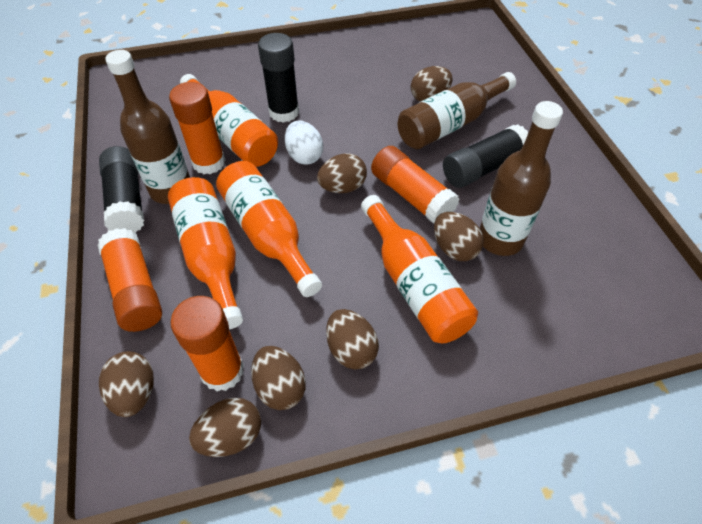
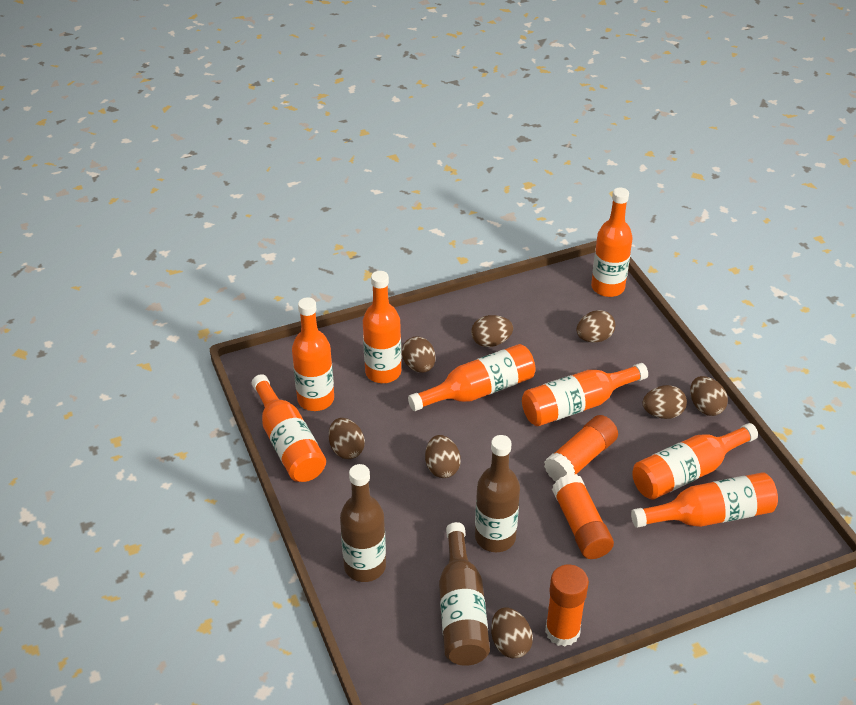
black glue stick: [99,146,144,233] [258,33,299,123] [443,124,528,188] = 3 -> none = 0
brown egg: [99,351,154,417] [189,398,261,457] [251,346,306,410] [317,154,367,193] [326,309,379,370] [411,66,452,102] [434,212,484,261] = 7 -> [329,418,365,459] [402,336,436,373] [425,435,461,478] [471,315,513,347] [491,607,533,658] [577,310,615,343] [642,385,687,419] [690,376,728,416] = 8
orange bottle: [168,177,243,329] [180,74,278,167] [216,161,322,297] [361,195,478,343] = 4 -> [252,374,326,482] [292,297,334,411] [363,271,401,383] [408,344,536,411] [522,363,648,427] [591,187,633,297] [631,472,778,528] [632,423,758,500] = 8
orange glue stick: [97,228,162,332] [169,82,225,174] [170,296,244,391] [371,146,459,224] = 4 -> [544,415,618,481] [545,564,589,647] [552,474,614,559] = 3
white egg: [285,121,323,164] = 1 -> none = 0

